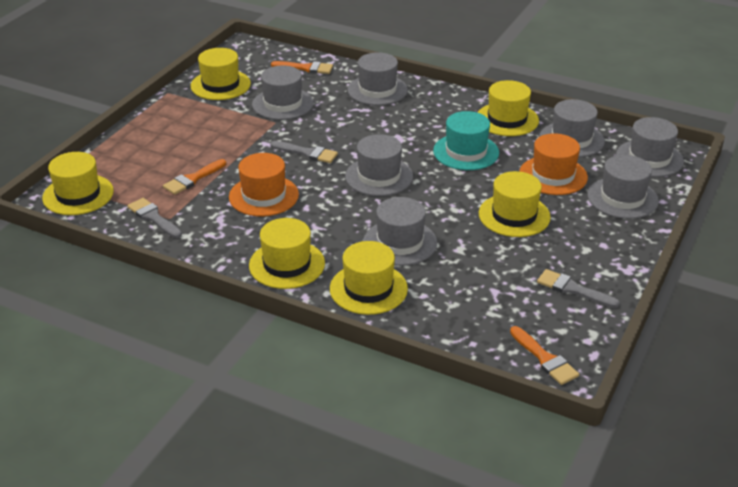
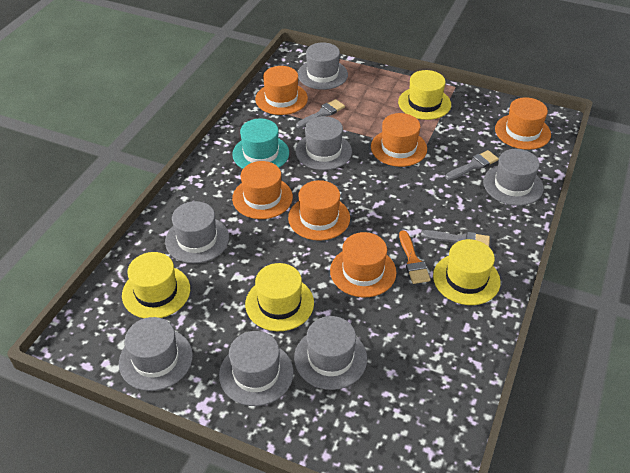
orange brush: [163,159,226,195] [271,61,333,74] [510,326,579,385] = 3 -> [399,230,431,284] = 1
orange hat: [229,153,299,217] [519,133,588,195] = 2 -> [232,161,293,219] [255,66,308,115] [288,180,350,241] [330,232,396,297] [371,113,427,167] [495,97,551,150] = 6
yellow hat: [42,152,114,215] [191,48,251,100] [249,218,325,289] [330,241,408,315] [477,80,539,136] [479,171,551,237] = 6 -> [122,252,190,318] [245,263,314,331] [398,70,451,120] [433,239,501,305] = 4

